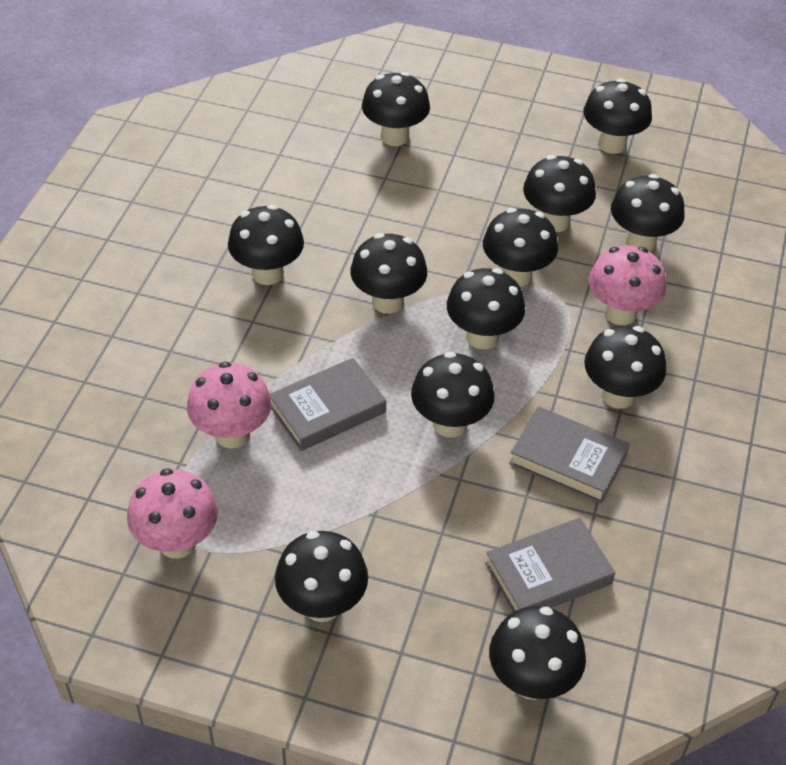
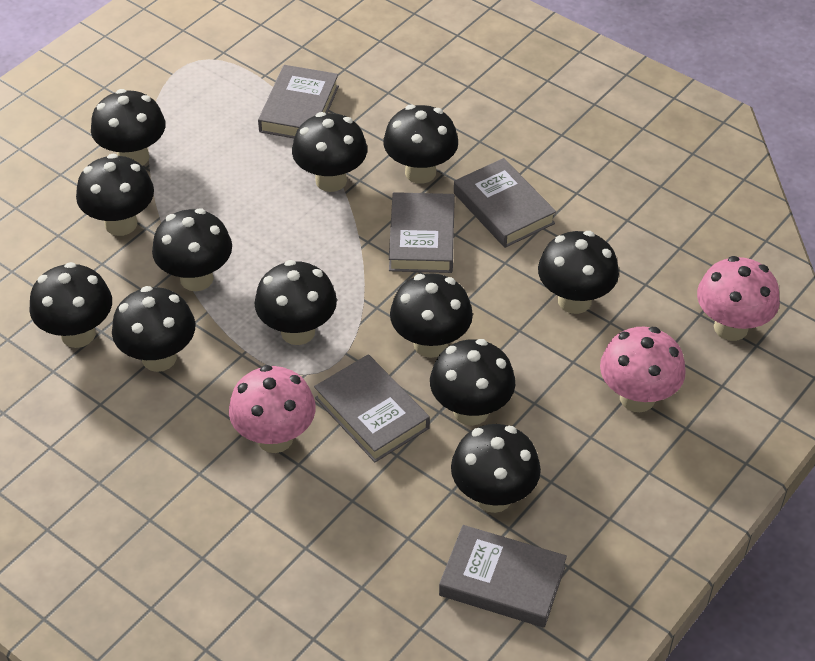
grey book: [270,358,386,451] [485,517,615,612] [509,406,630,503] = 3 -> [258,65,339,138] [314,354,430,462] [389,192,455,273] [439,525,567,628] [454,158,556,248] = 5

